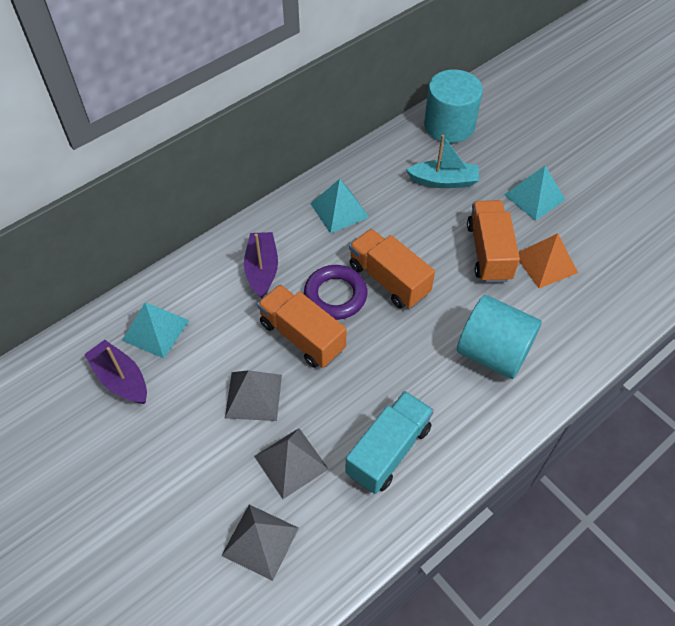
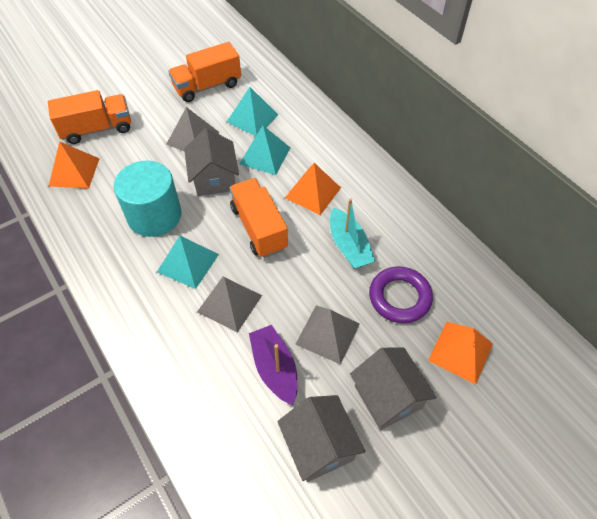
grey house: none = 0 -> [184,128,239,196] [277,395,365,482] [350,348,437,430] = 3
orange pyramid: [519,233,578,288] = 1 -> [48,141,100,189] [285,163,341,215] [428,322,493,384] = 3
purple boat: [84,340,147,404] [244,232,278,298] = 2 -> [249,325,298,405] = 1
turquoise cylinder: [424,69,483,143] [457,295,542,379] = 2 -> [114,161,182,237] = 1
turquoise truck: [345,391,434,494] = 1 -> none = 0

